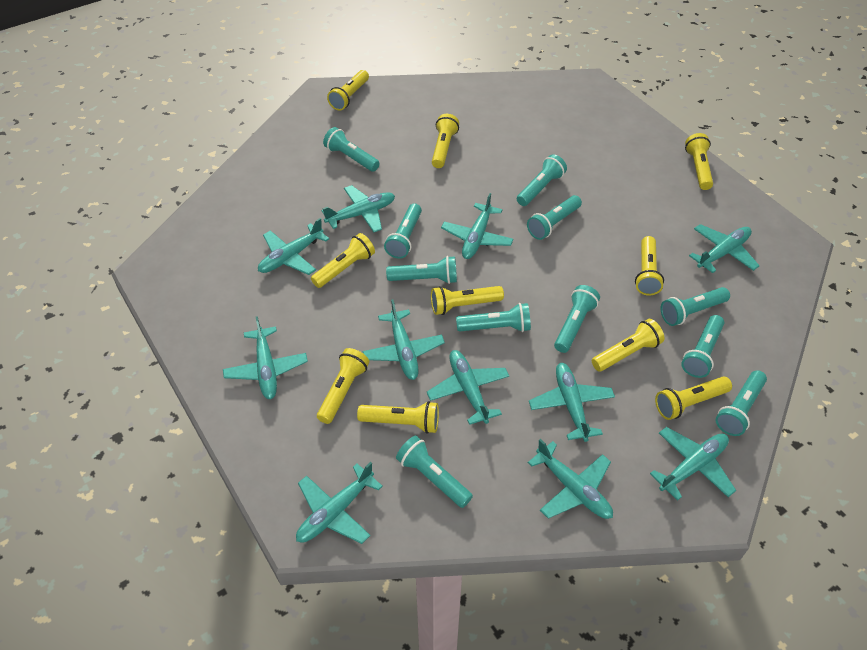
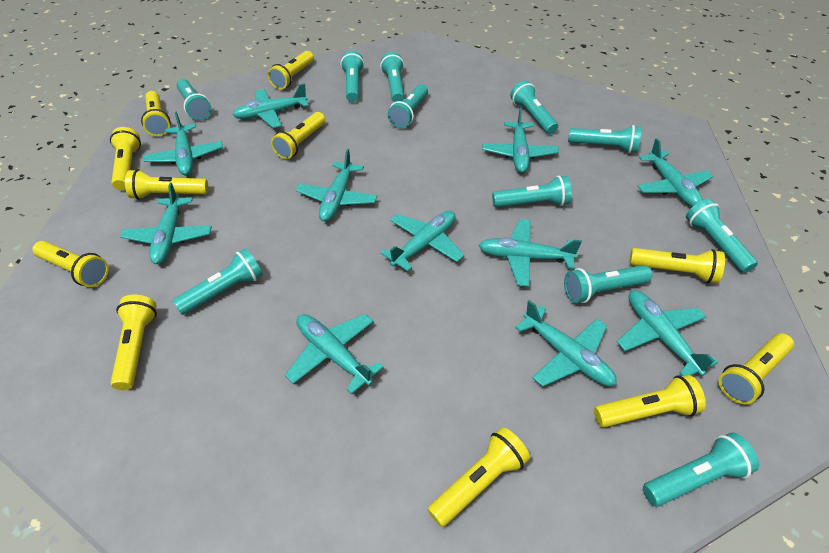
yellow flashlight: [311,233,375,288] [317,348,369,424] [327,70,369,111] [357,401,439,434] [431,286,504,315] [432,114,459,168] [592,319,665,372] [635,236,664,296] [655,376,732,420] [685,133,713,190] = 10 -> [32,241,108,287] [110,127,141,190] [111,295,157,390] [125,169,208,200] [141,91,171,136] [268,51,314,90] [271,112,325,159] [428,427,530,527] [594,375,706,427] [630,248,725,283] [718,333,794,404] = 11

